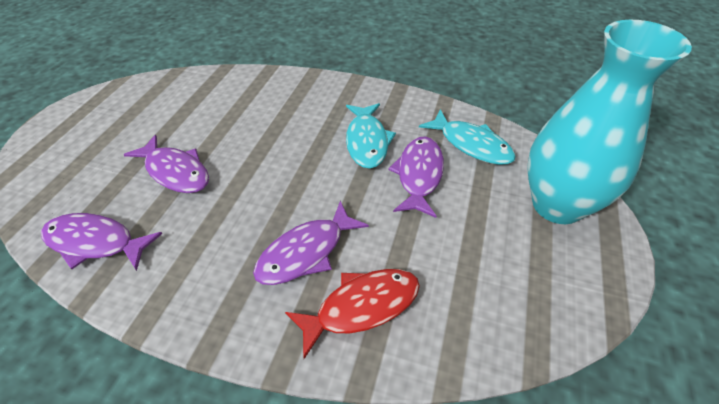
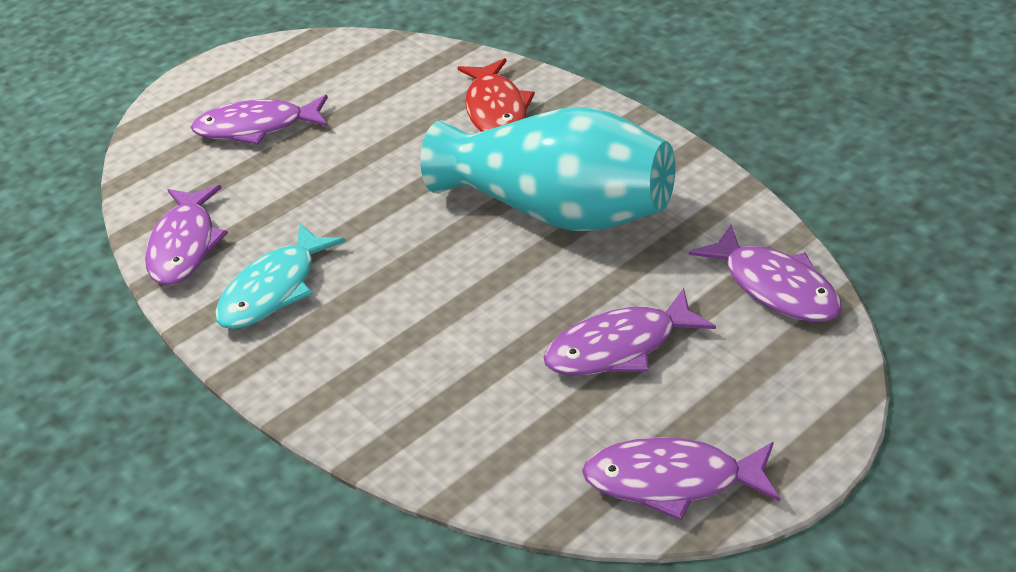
purple fish: [41,213,162,271] [124,135,209,193] [253,201,369,285] [388,137,444,218] = 4 -> [145,185,228,286] [191,95,328,145] [543,288,716,375] [582,437,780,520] [689,225,842,322] = 5
turquoise fish: [346,103,396,169] [419,109,516,165] = 2 -> [215,223,346,329] = 1

